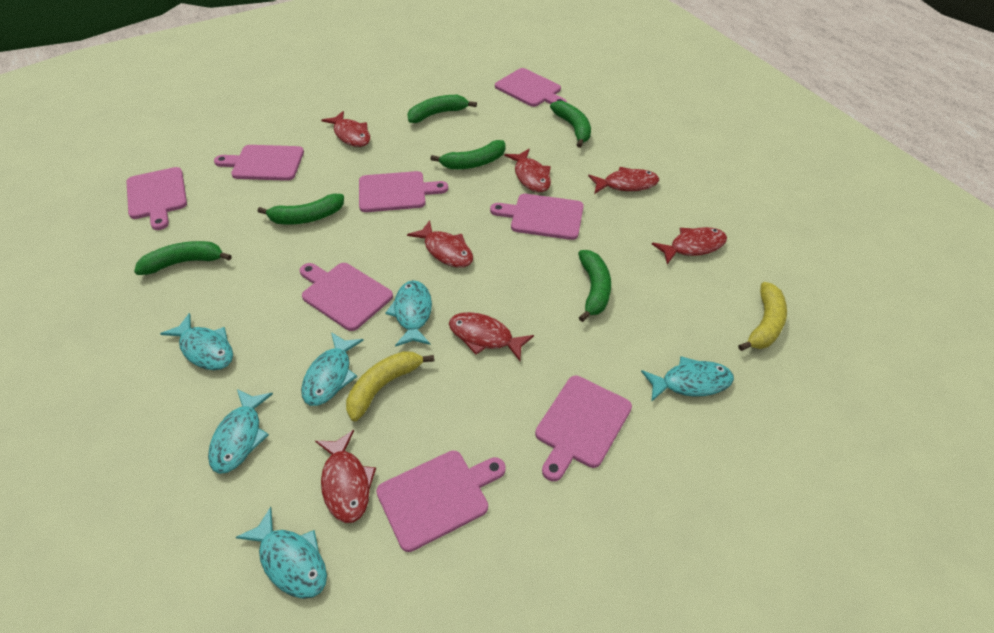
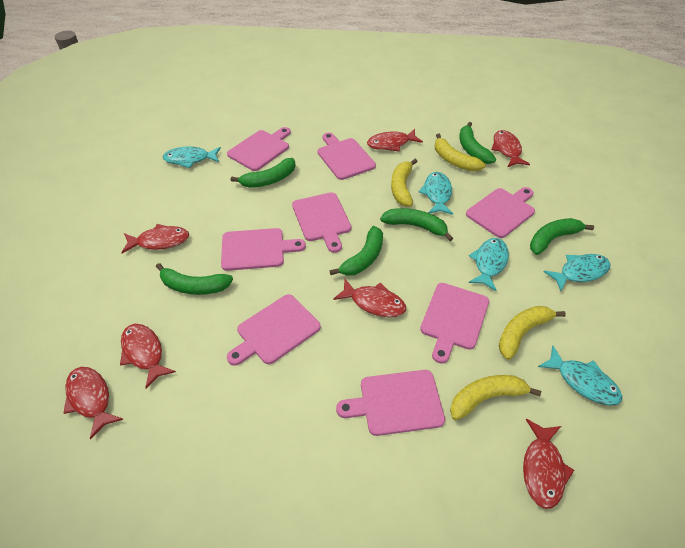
turquoise fish: [160,313,233,370] [208,389,273,474] [235,507,327,599] [301,332,364,406] [385,280,432,347] [641,356,734,402] = 6 -> [163,147,221,168] [419,172,453,215] [469,238,509,291] [538,346,623,406] [543,254,610,291] = 5
yellow banana: [346,351,434,421] [738,282,787,351] = 2 -> [391,159,418,206] [435,133,486,171] [450,375,541,420] [499,306,566,360] = 4

